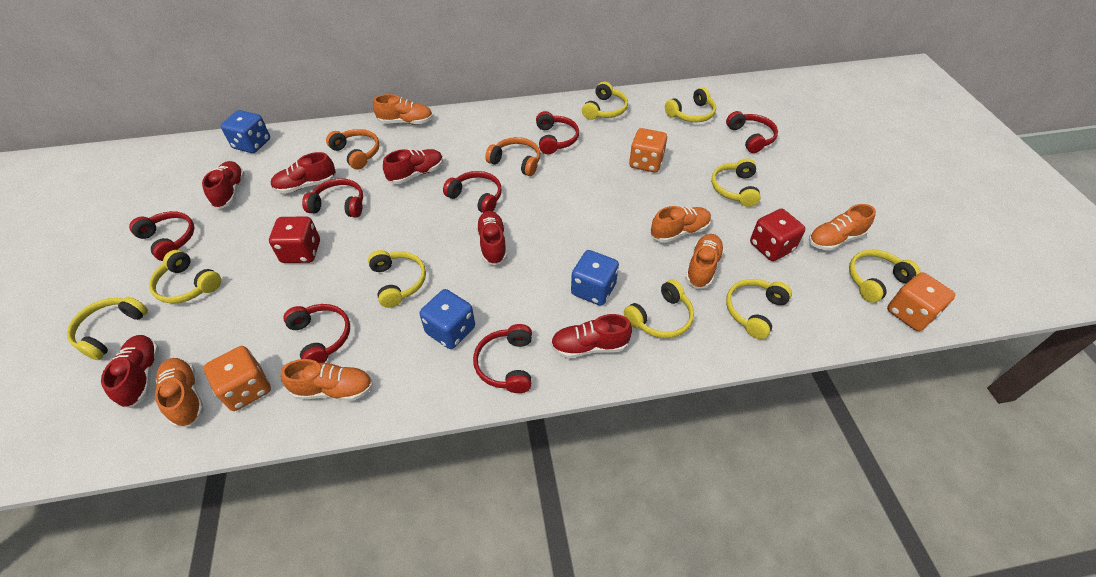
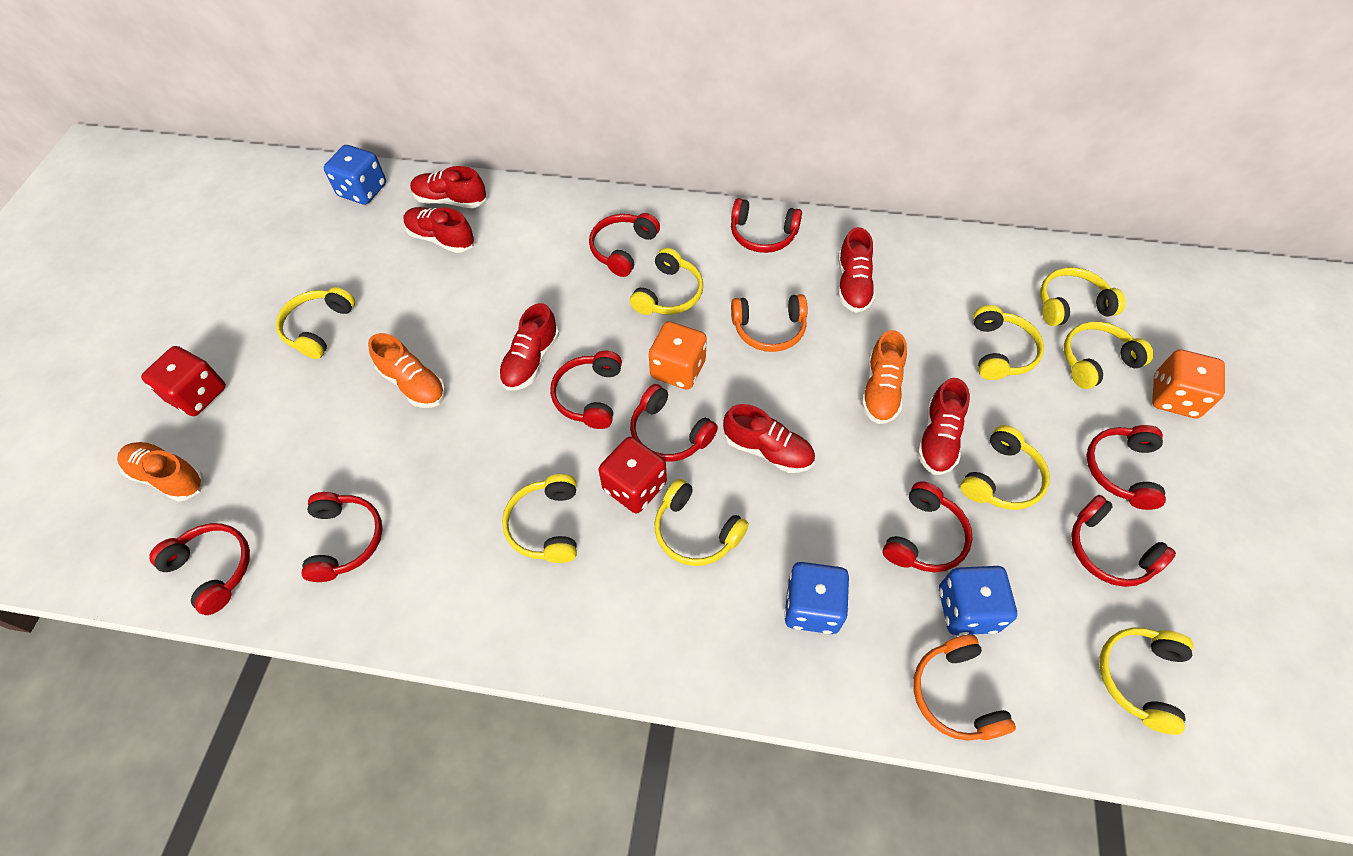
orange dice: [204,346,271,411] [629,128,667,172] [887,272,955,331] = 3 -> [649,321,707,390] [1152,349,1225,418] = 2
orange shoe: [155,358,204,428] [281,359,373,401] [373,94,433,124] [651,206,711,243] [685,234,724,289] [809,204,876,251] = 6 -> [117,442,204,502] [368,333,446,408] [862,330,907,424] = 3
red headphones: [129,211,194,261] [283,304,350,363] [302,178,363,218] [443,171,502,213] [473,324,532,393] [536,111,579,154] [726,111,778,153] = 7 -> [149,523,250,615] [302,492,383,582] [550,351,622,429] [589,213,660,277] [630,384,718,462] [731,198,802,253] [883,481,973,572] [1071,495,1176,587] [1086,425,1166,510] = 9

